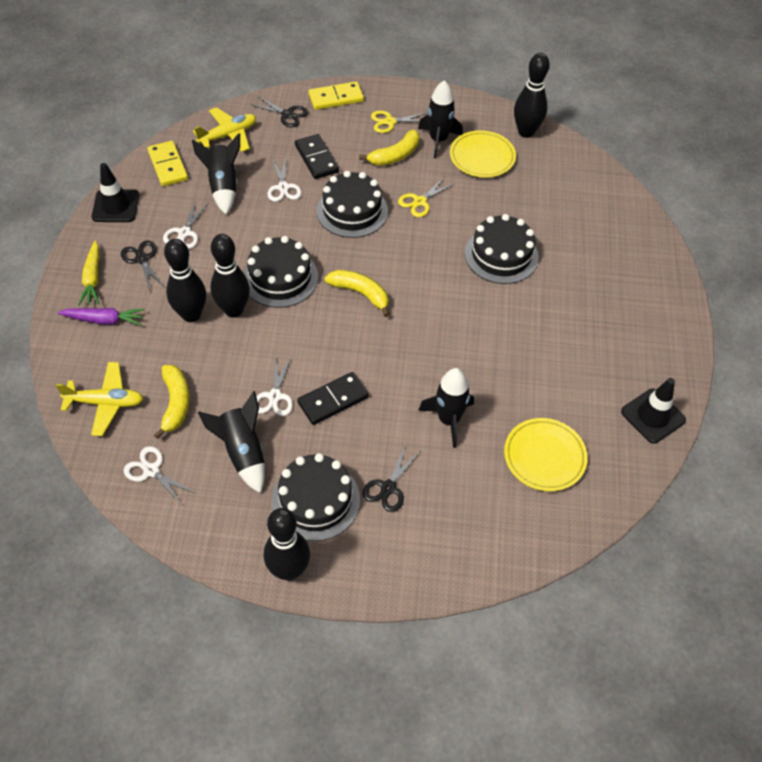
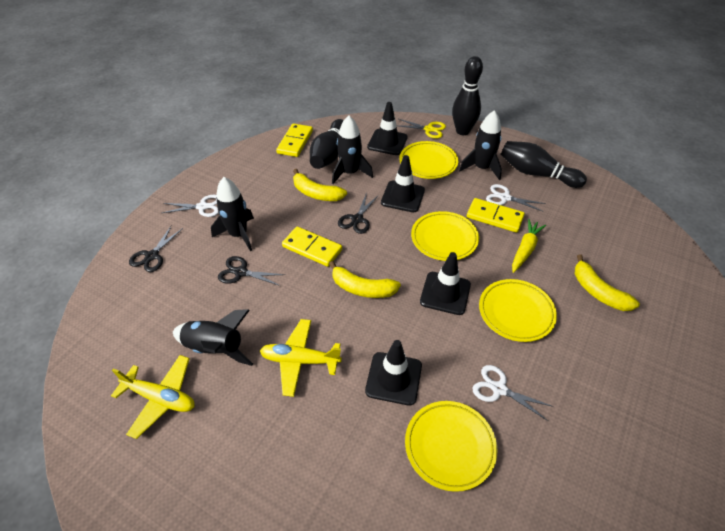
black bowling pin: [164,239,206,322] [210,234,250,318] [264,508,310,581] [514,53,550,138] = 4 -> [310,119,344,169] [452,56,483,135] [501,141,587,188] = 3
black cake: [243,236,318,308] [272,453,360,541] [317,171,388,238] [465,214,539,284] = 4 -> none = 0
black domino: [295,134,339,179] [297,372,369,425] = 2 -> none = 0
black traffic cone: [92,163,139,222] [621,378,686,443] = 2 -> [365,340,422,406] [367,102,408,155] [381,155,425,212] [420,252,471,315] = 4
purple carrot: [57,308,145,325] = 1 -> none = 0
white scissors: [124,446,195,503] [163,200,209,249] [256,355,293,416] [267,157,302,202] = 4 -> [162,195,219,217] [473,365,554,421] [486,184,546,212] = 3
yellow domino: [147,141,188,186] [309,82,364,110] = 2 -> [276,123,313,157] [282,227,342,267] [467,198,525,233] = 3
yellow plate: [450,130,516,178] [504,418,588,491] = 2 -> [399,141,458,179] [405,401,498,492] [411,211,479,261] [479,279,557,342] = 4
yellow scissors: [371,111,427,133] [398,178,454,217] = 2 -> [397,119,446,138] = 1

